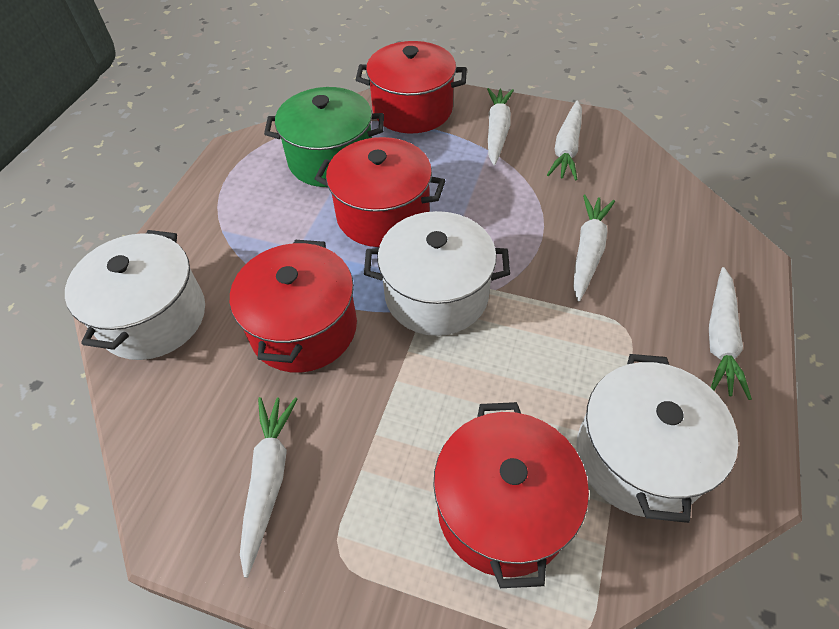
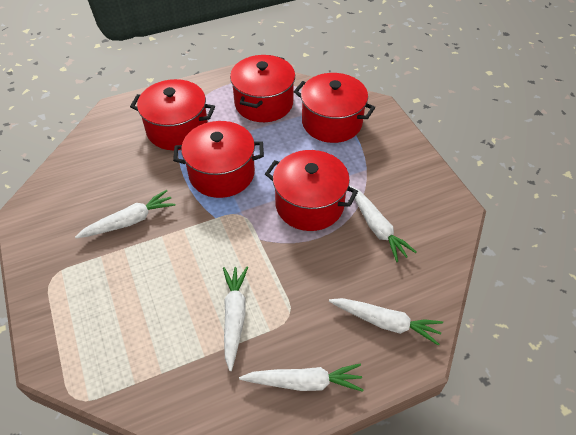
green pot: [264,87,384,187] = 1 -> none = 0
red pot: [230,240,357,373] [314,137,446,247] [356,41,467,133] [433,402,589,588] = 4 -> [130,79,215,150] [173,121,264,198] [230,55,295,122] [265,150,358,231] [294,73,375,143] = 5
white pot: [65,230,205,360] [364,211,510,336] [576,354,738,523] = 3 -> none = 0

